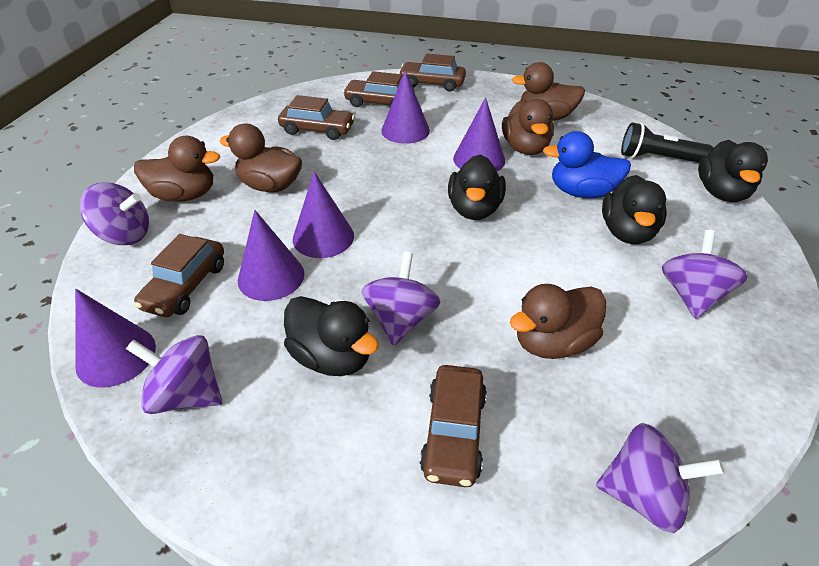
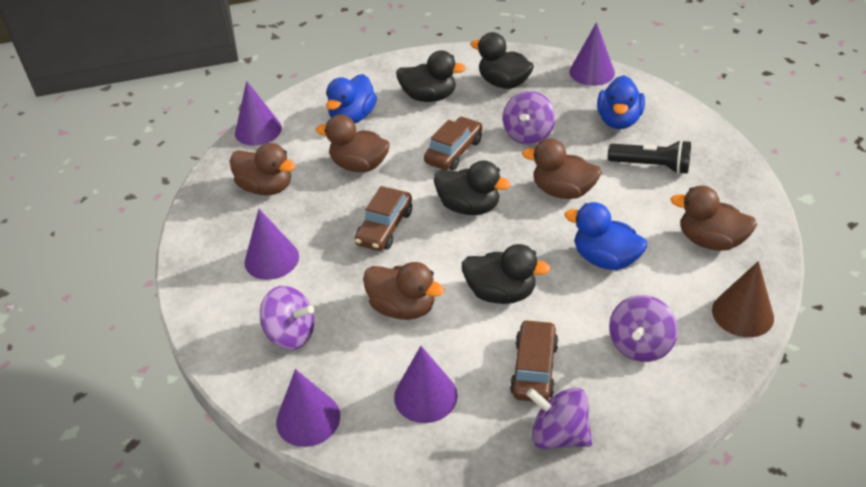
blue duck: [543,131,631,198] = 1 -> [326,74,377,123] [565,202,647,270] [597,75,645,129] = 3
brown car: [134,234,224,317] [278,95,355,140] [343,71,414,107] [398,53,466,92] [420,365,487,487] = 5 -> [355,186,412,251] [424,116,482,170] [510,319,559,401] = 3
brown cone: none = 0 -> [712,261,774,337] = 1
purple spinning top: [80,182,149,245] [126,335,222,414] [362,251,441,346] [596,423,724,533] [662,230,748,319] = 5 -> [260,286,314,350] [503,91,555,145] [526,388,593,449] [609,295,678,362] = 4

